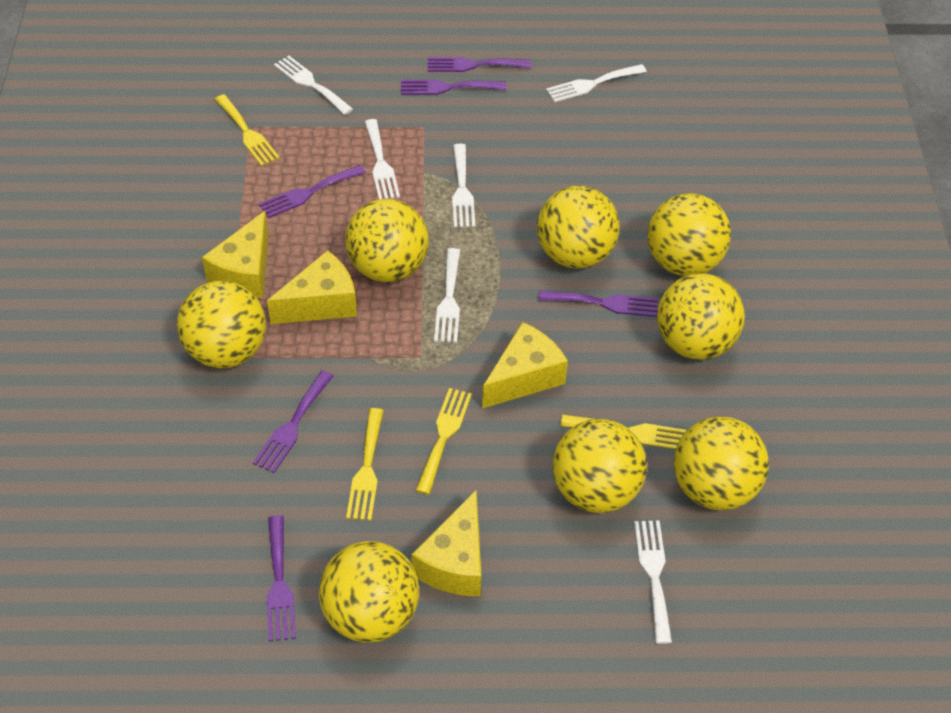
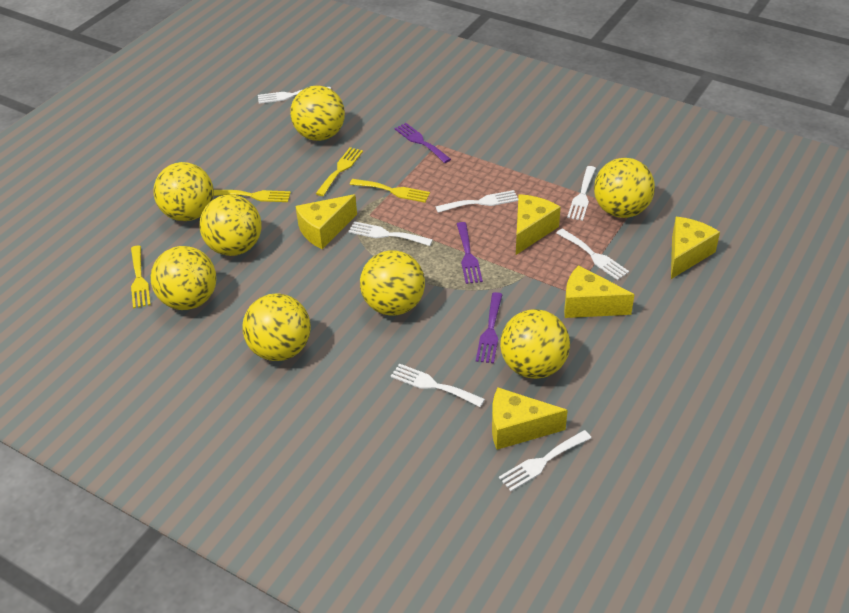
purple fork: [253,371,333,473] [259,165,366,218] [267,515,296,641] [401,80,506,95] [428,57,531,72] [539,290,658,317] = 6 -> [394,123,451,163] [457,222,483,284] [476,292,503,364] = 3
white fork: [274,56,353,115] [365,119,400,200] [434,248,460,343] [452,144,475,227] [546,64,647,103] [634,520,672,644] = 6 -> [258,87,331,104] [348,221,433,246] [391,363,485,407] [435,190,518,213] [499,430,591,491] [556,228,629,280] [567,166,596,221] = 7
yellow cheese: [202,211,269,298] [267,250,357,324] [411,490,481,596] [482,322,568,408] = 4 -> [295,194,357,249] [492,387,568,450] [516,194,561,255] [564,265,635,318] [671,217,720,279] = 5

